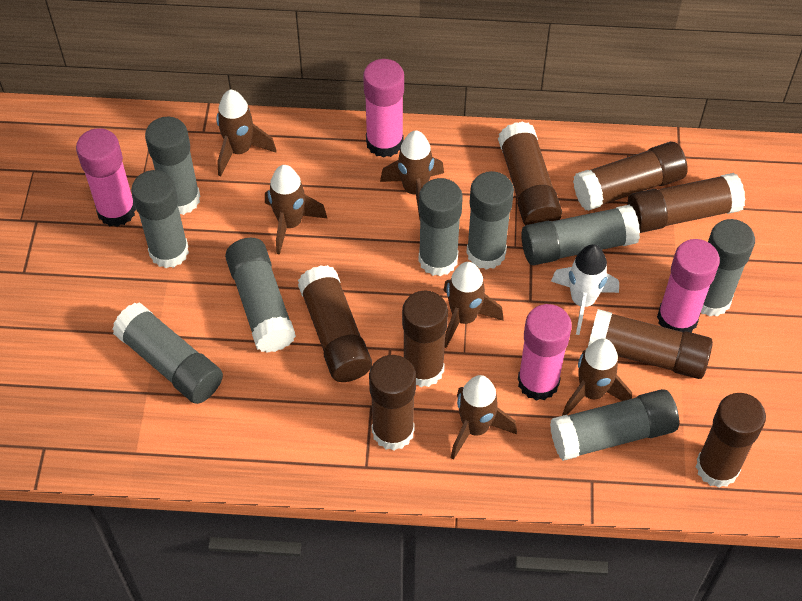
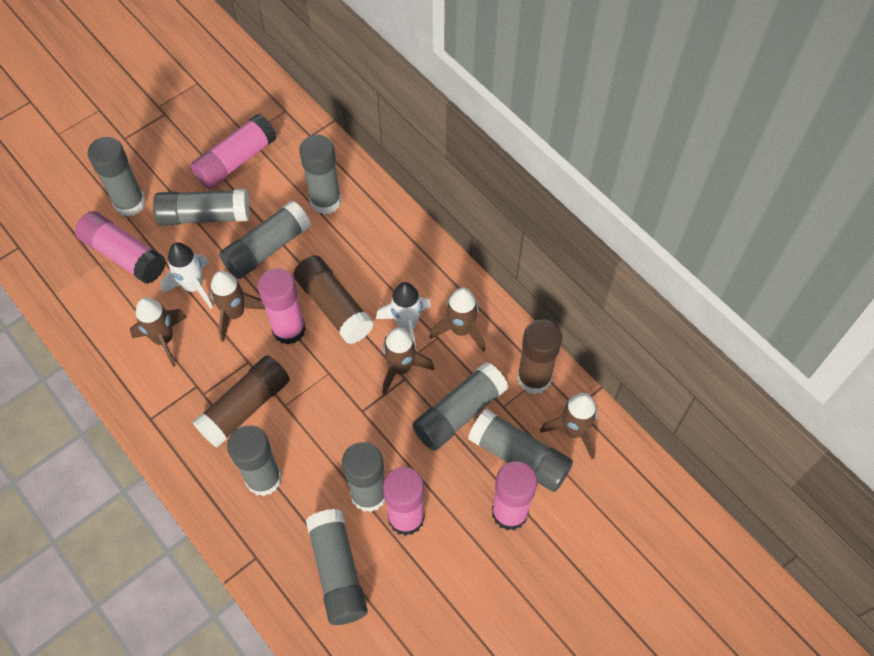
brown glue stick: [298,265,372,382] [369,355,416,450] [402,291,448,387] [498,122,562,225] [573,142,688,211] [588,309,713,379] [628,173,746,233] [696,393,766,488] = 8 -> [193,355,290,448] [293,255,374,344] [517,319,562,394] = 3
brown rocket: [216,89,276,177] [265,165,328,255] [380,130,444,219] [444,262,504,348] [451,375,517,460] [562,338,632,416] = 6 -> [130,297,187,367] [210,271,266,342] [382,327,434,395] [429,288,485,352] [540,393,598,459] = 5
pink glue stick: [76,128,136,227] [363,59,404,158] [518,304,572,401] [657,239,720,333] = 4 -> [75,211,166,284] [190,114,277,189] [257,268,306,345] [383,467,425,536] [492,461,538,530] = 5
white rocket: [551,244,619,335] = 1 -> [160,242,213,309] [376,282,431,351] = 2

